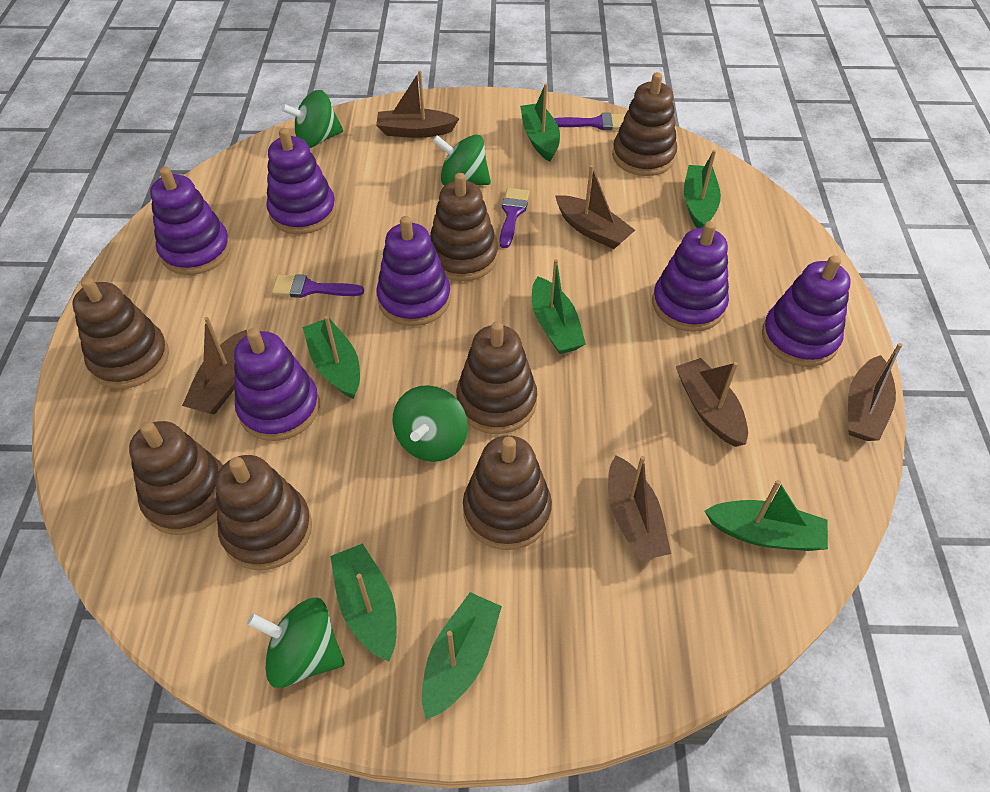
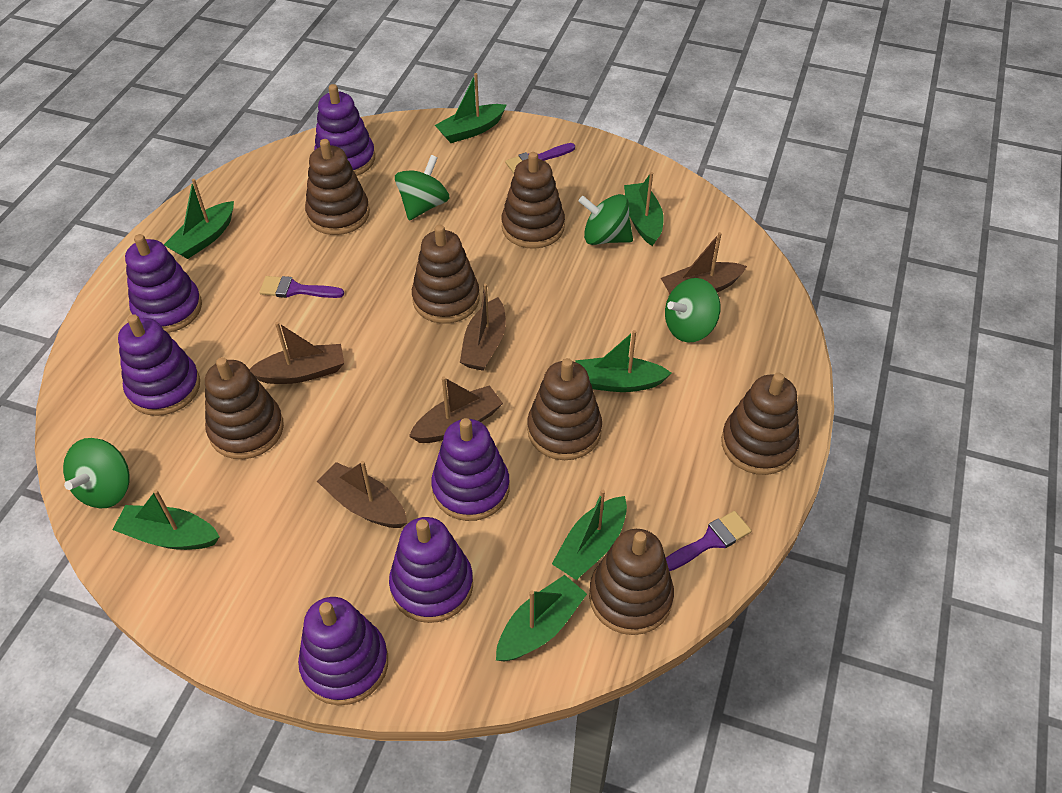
brown boat: [182,317,247,415] [376,71,460,138] [555,165,635,249] [608,455,671,561] [676,358,748,447] [848,343,902,441] = 6 -> [249,322,344,384] [317,461,407,528] [409,377,503,443] [460,284,506,371] [661,232,747,294] = 5

